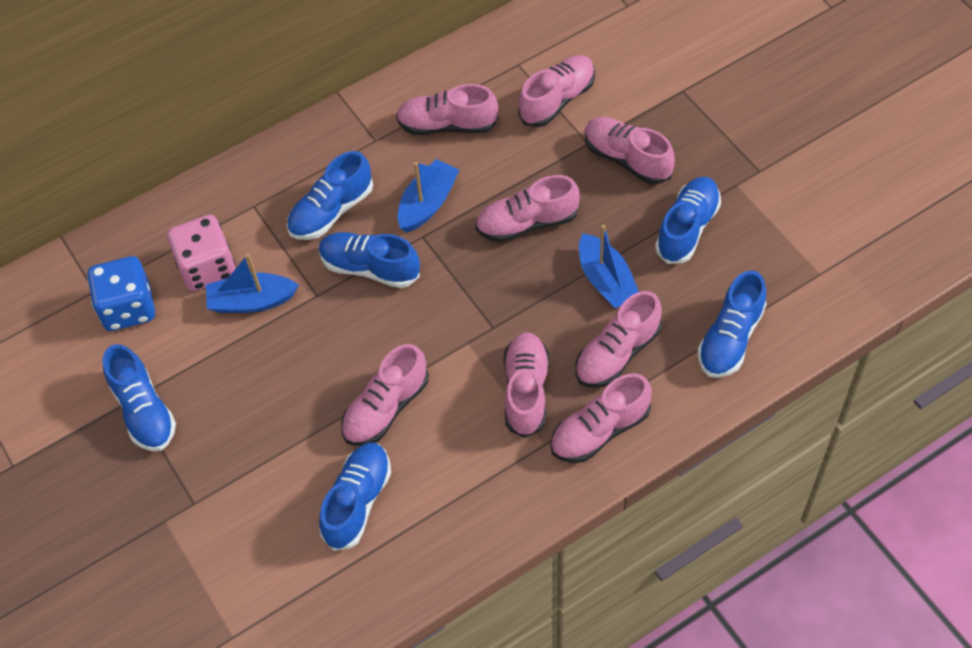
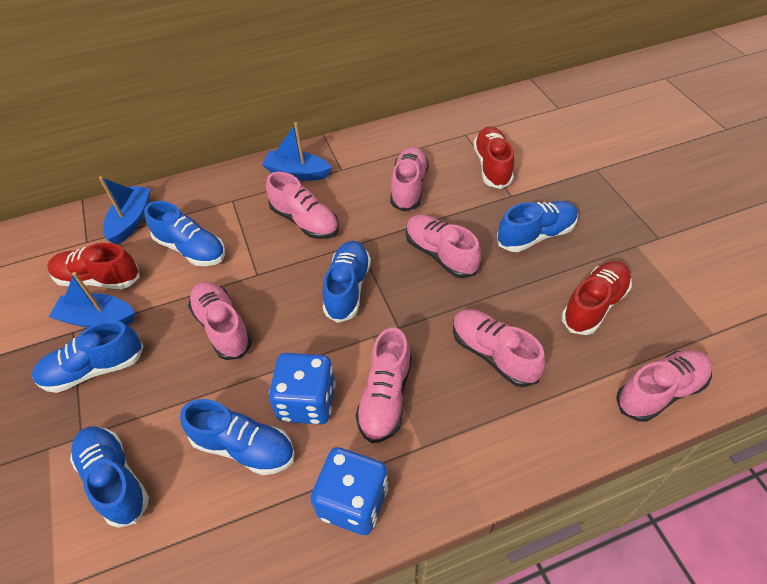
blue dice: [87,256,155,331] = 1 -> [269,353,336,425] [310,447,388,535] = 2
pink dice: [167,215,236,291] = 1 -> none = 0
pink shoe: [341,344,429,446] [396,84,498,135] [475,175,580,242] [504,332,549,438] [518,55,595,127] [550,373,652,463] [576,291,662,387] [585,117,675,184] = 8 -> [188,282,252,360] [266,172,339,239] [355,327,412,443] [390,146,429,212] [406,214,481,278] [453,309,545,387] [616,350,713,422] = 7
red shoe: none = 0 -> [47,243,140,289] [473,126,514,189] [562,261,632,335] = 3

